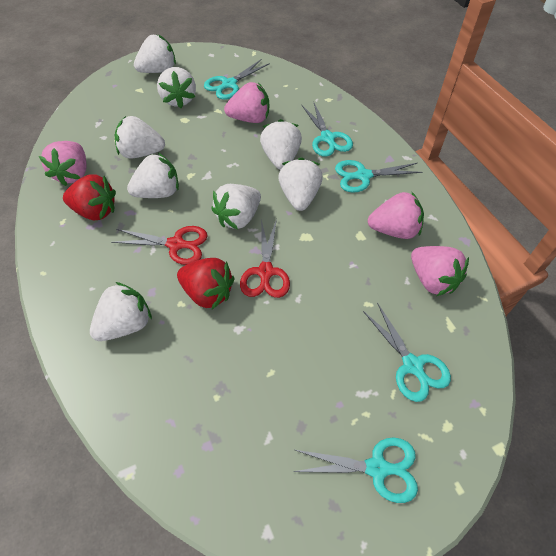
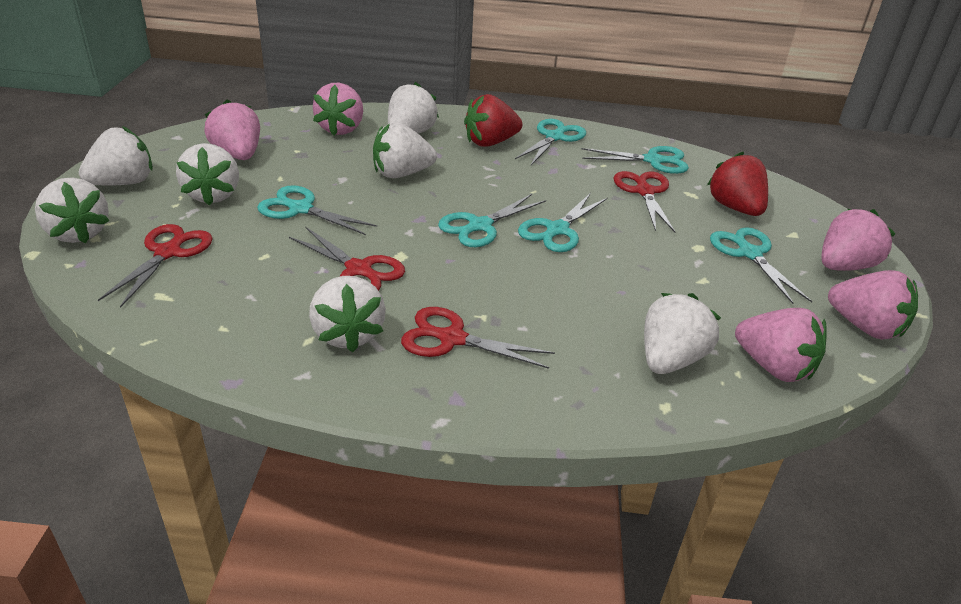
pink strawberry: [39,141,87,186] [224,82,269,123] [367,191,424,239] [411,246,469,296] = 4 -> [204,99,260,160] [313,83,363,136] [735,308,827,382] [821,209,896,271] [828,270,918,340] = 5
red scissors: [111,226,208,265] [240,219,290,298] = 2 -> [98,224,213,308] [289,227,405,291] [401,307,555,369] [613,171,675,232] = 4
turquoise scissors: [204,60,270,100] [292,437,418,503] [301,101,353,157] [335,160,423,193] [363,303,451,402] = 5 -> [257,185,377,235] [438,194,546,247] [515,119,586,165] [518,193,608,252] [582,146,689,174] [710,227,812,304] = 6
white strawberry: [90,282,152,341] [115,116,165,158] [127,153,179,198] [134,35,176,73] [157,67,196,108] [211,184,261,229] [260,119,302,170] [278,157,323,211] = 8 -> [35,177,110,244] [78,126,153,185] [176,143,239,206] [309,276,386,352] [373,122,437,178] [388,82,439,134] [644,293,721,374] = 7

